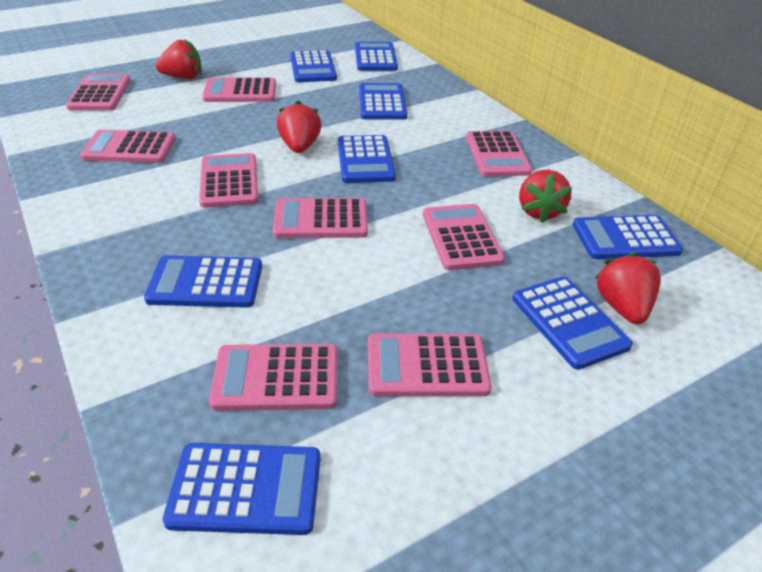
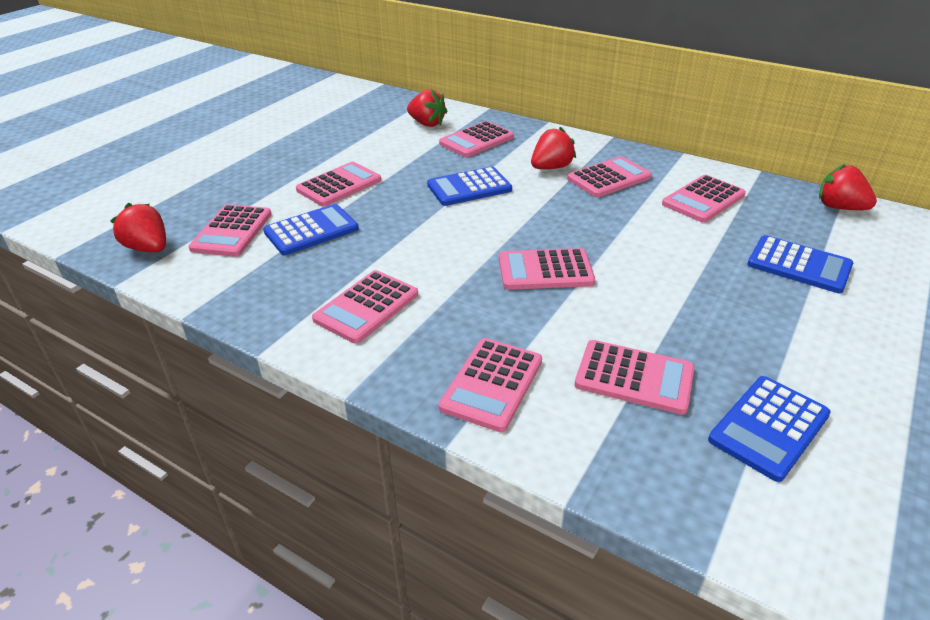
blue calculator: [144,255,262,308] [163,443,320,535] [290,50,337,82] [338,135,396,183] [355,42,398,71] [359,83,407,120] [512,276,633,370] [573,215,683,259] = 8 -> [263,204,359,255] [427,167,512,206] [708,376,831,482] [747,235,853,293] = 4

